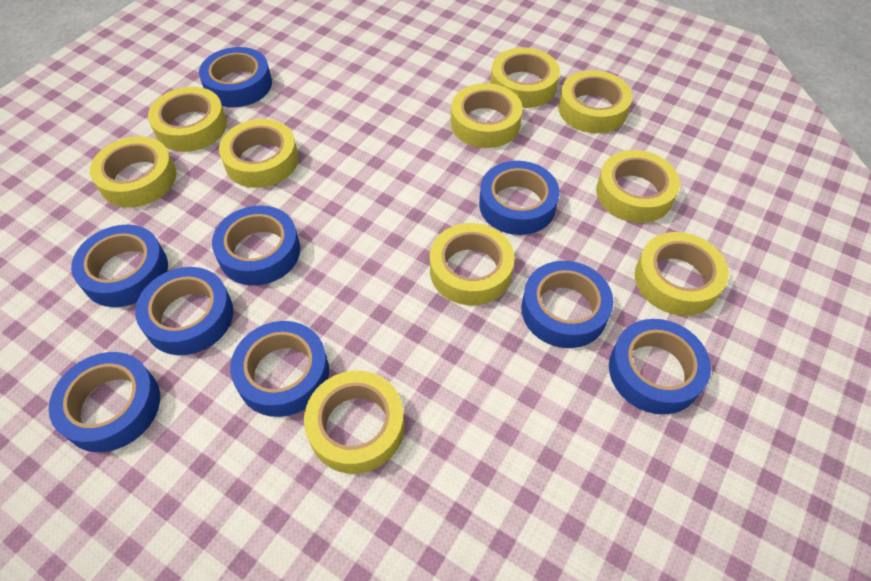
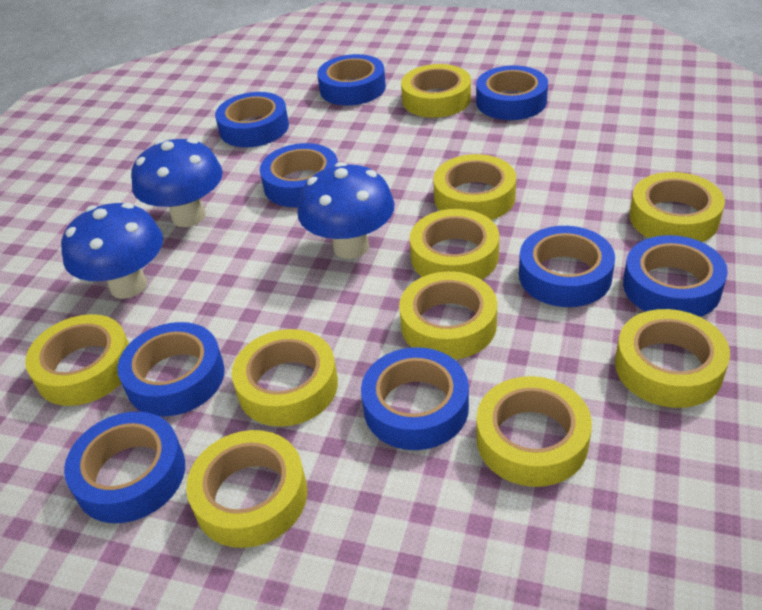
blue mushroom: none = 0 -> [61,203,163,299] [131,138,223,227] [297,162,395,259] = 3

